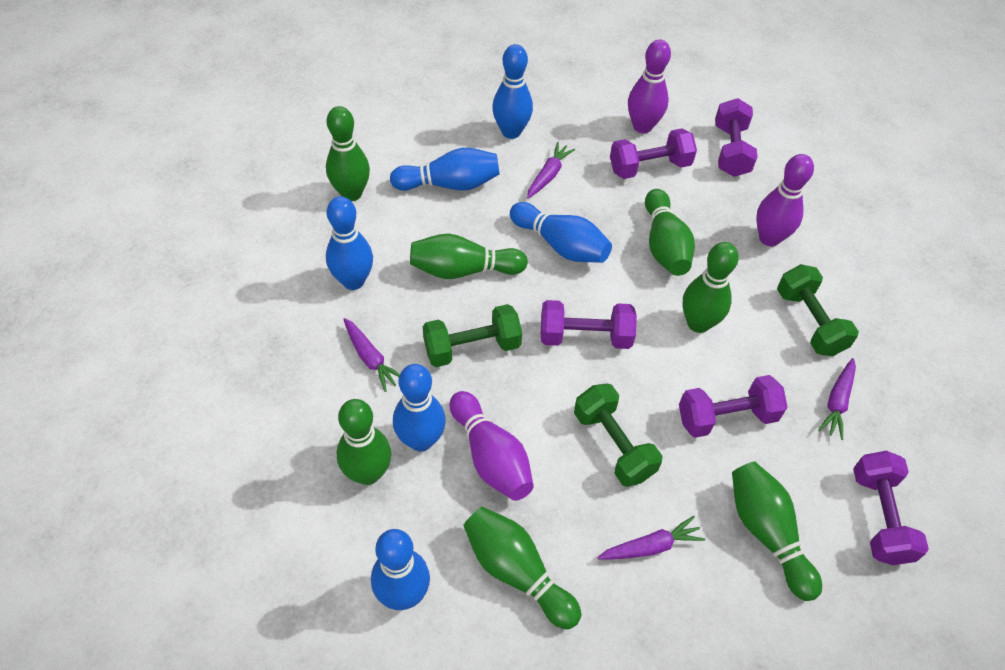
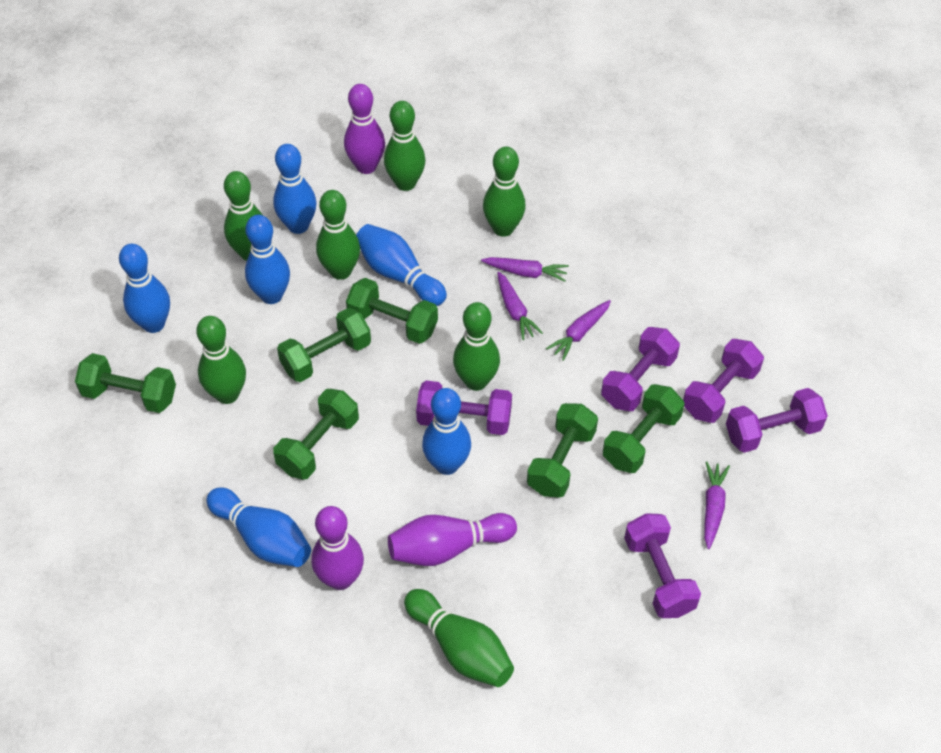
green dumbbell: [423,304,522,367] [574,383,662,487] [777,264,859,356] = 3 -> [75,353,176,413] [273,389,359,480] [277,308,371,382] [346,278,438,344] [527,403,598,498] [603,384,684,473] = 6

